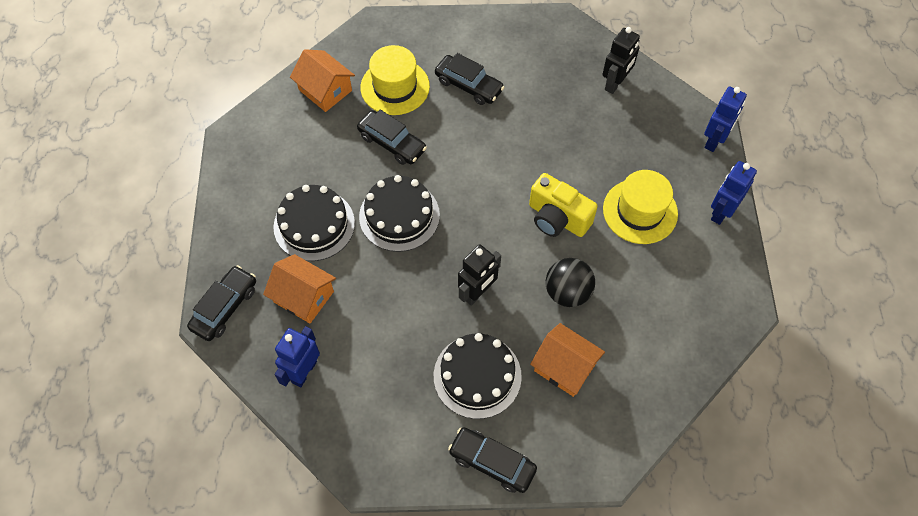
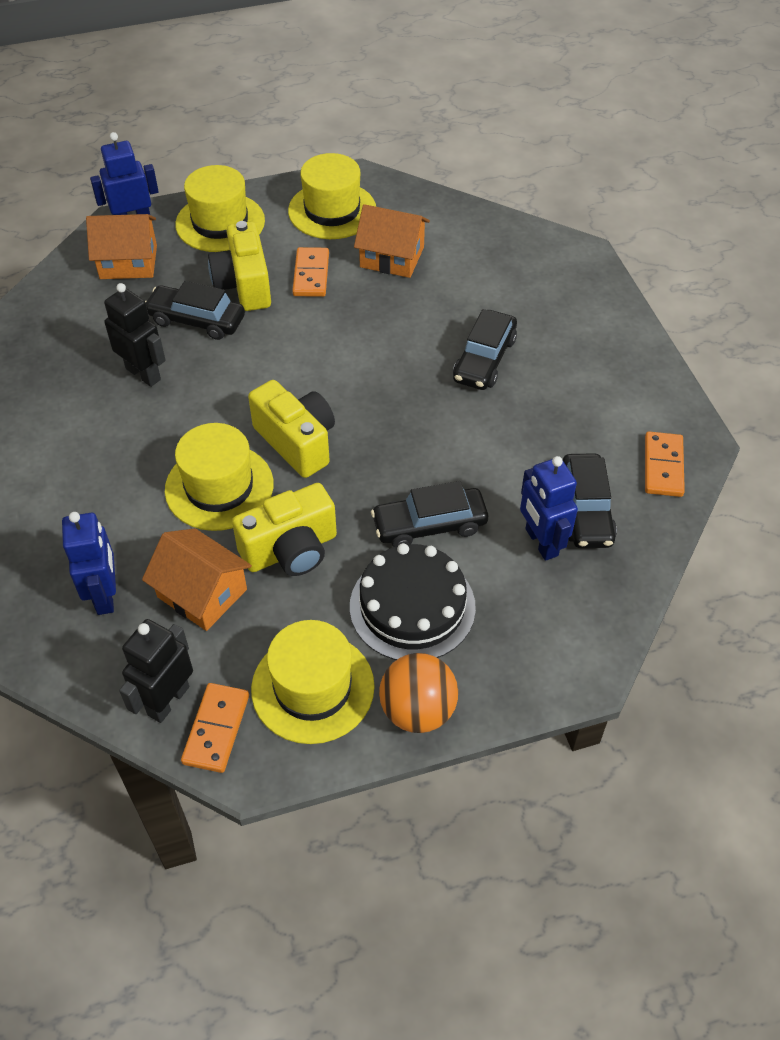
black ball: [546,258,595,307] = 1 -> none = 0
black cake: [273,185,355,261] [359,175,440,252] [434,333,522,419] = 3 -> [350,543,476,660] = 1
orange ball: none = 0 -> [379,653,458,733] = 1
orange domino: none = 0 -> [181,683,249,773] [292,247,329,297] [645,432,685,497] = 3
yellow camera: [529,173,598,237] = 1 -> [208,221,271,311] [232,483,337,576] [248,380,335,478] = 3
yellow hat: [360,45,430,115] [603,170,678,244] = 2 -> [165,423,274,531] [175,165,265,252] [251,620,375,744] [288,153,376,239] = 4

